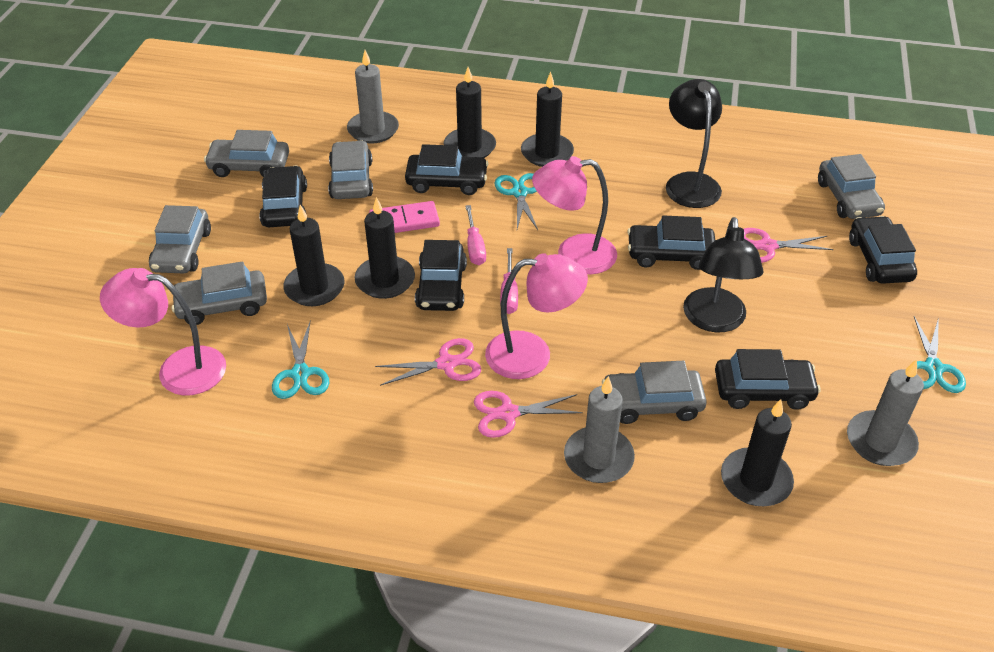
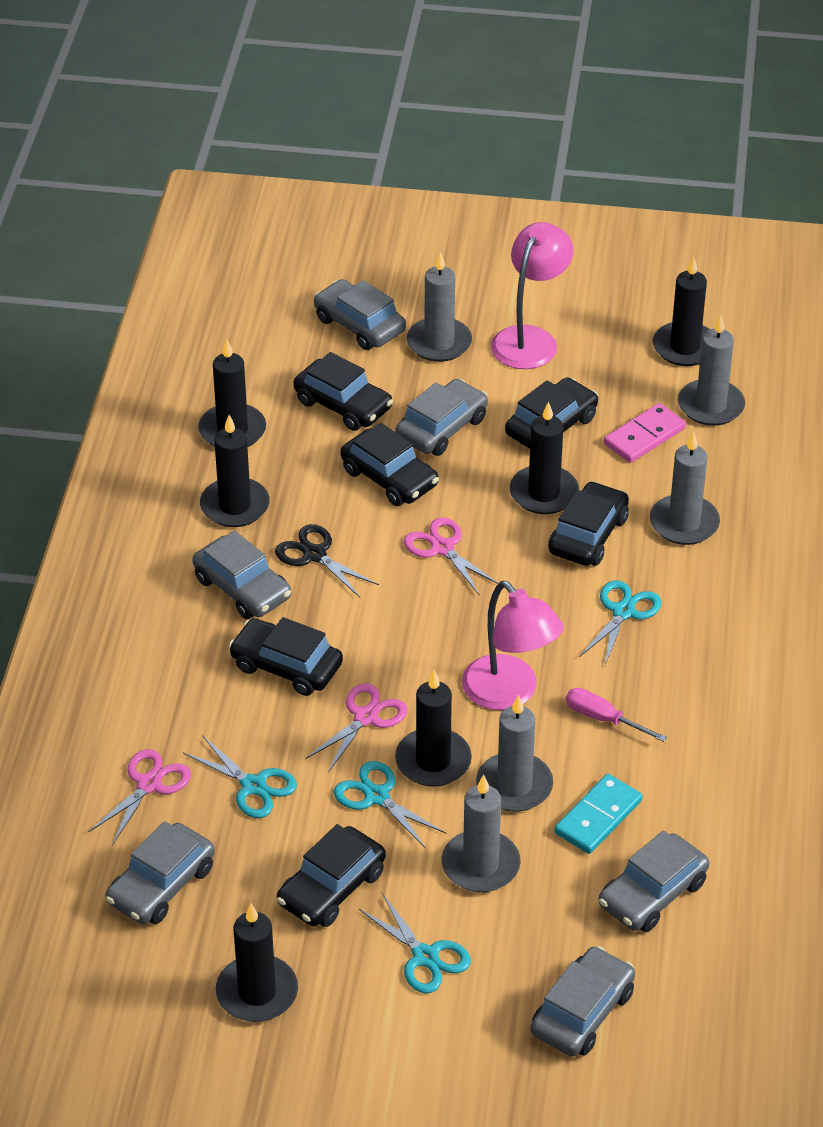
black candle: [283,205,344,306] [354,197,415,299] [443,67,496,158] [521,72,574,167] [721,399,794,506] = 5 -> [198,340,266,447] [200,415,269,527] [216,904,298,1022] [395,670,472,787] [510,401,579,514] [653,257,710,366] = 6
black lamp: [666,79,722,208] [683,217,763,332] = 2 -> none = 0
black scissors: none = 0 -> [275,524,379,598] = 1
grey candle: [347,50,399,144] [564,376,635,483] [847,359,924,466] = 3 -> [407,252,472,362] [441,775,521,892] [476,695,553,812] [650,432,720,545] [678,315,745,426] = 5
pink lamp: [100,268,226,395] [485,253,588,379] [532,156,617,274] = 3 -> [462,581,564,710] [491,222,573,369] = 2
pink screwdriver: [466,205,486,265] [500,248,518,314] = 2 -> [566,688,667,742] = 1
turquoise domino: none = 0 -> [554,774,642,854] = 1
turquoise scissors: [272,322,329,399] [495,173,538,230] [914,316,966,393] = 3 -> [183,735,297,818] [334,761,446,849] [359,893,471,994] [580,580,661,665] = 4

